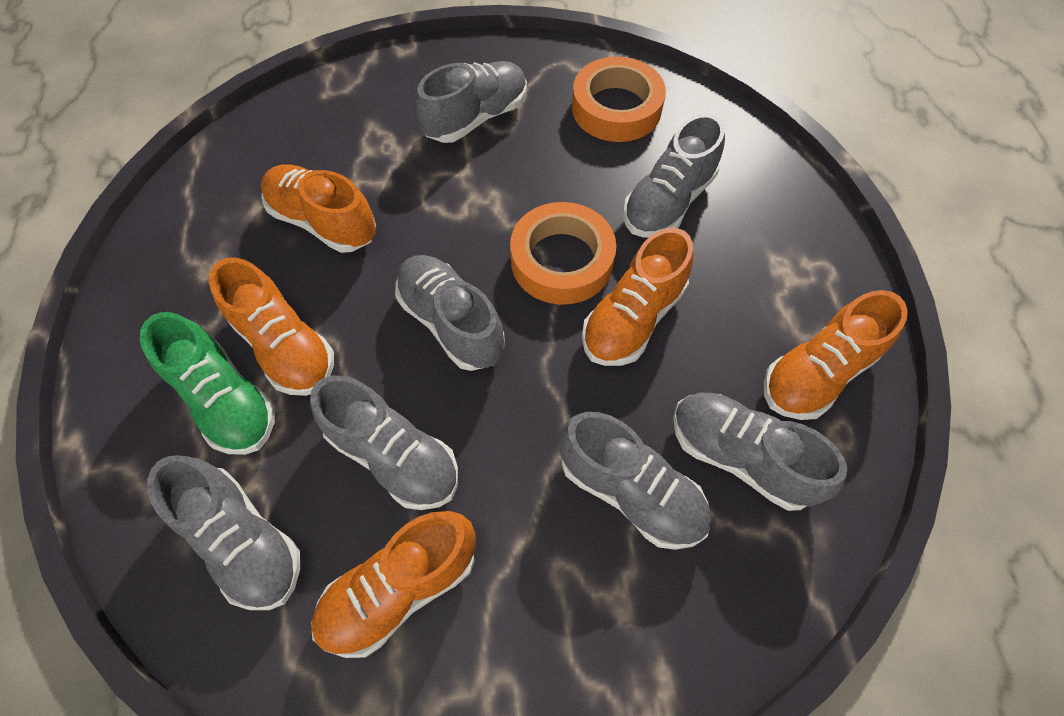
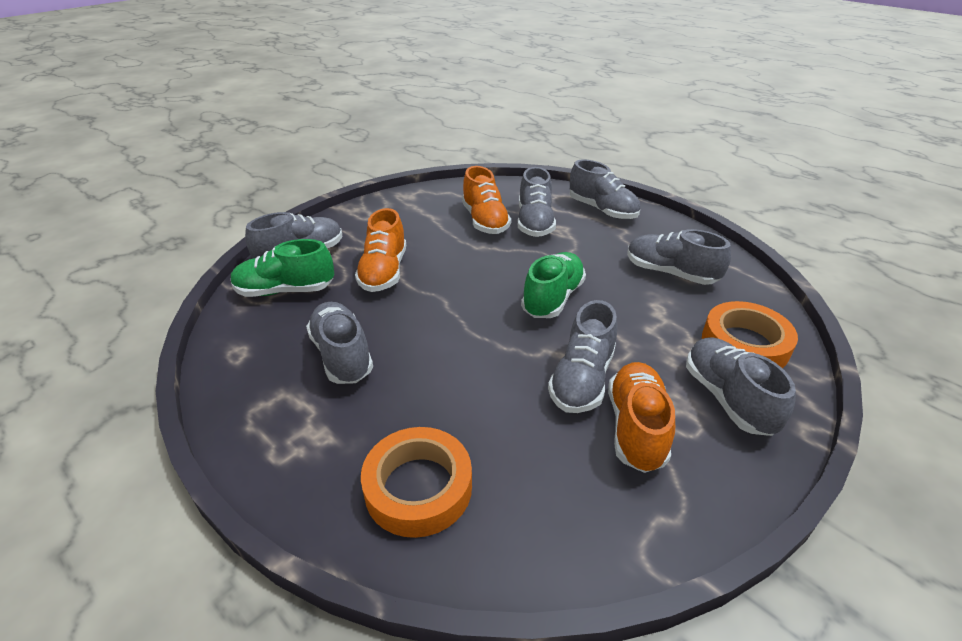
green shoe: [140,312,275,455] = 1 -> [231,239,334,297] [521,252,586,318] = 2
orange shoe: [209,258,334,396] [261,165,376,253] [311,511,476,658] [582,228,694,366] [764,290,908,420] = 5 -> [355,208,406,292] [462,166,511,234] [608,362,675,473] = 3

